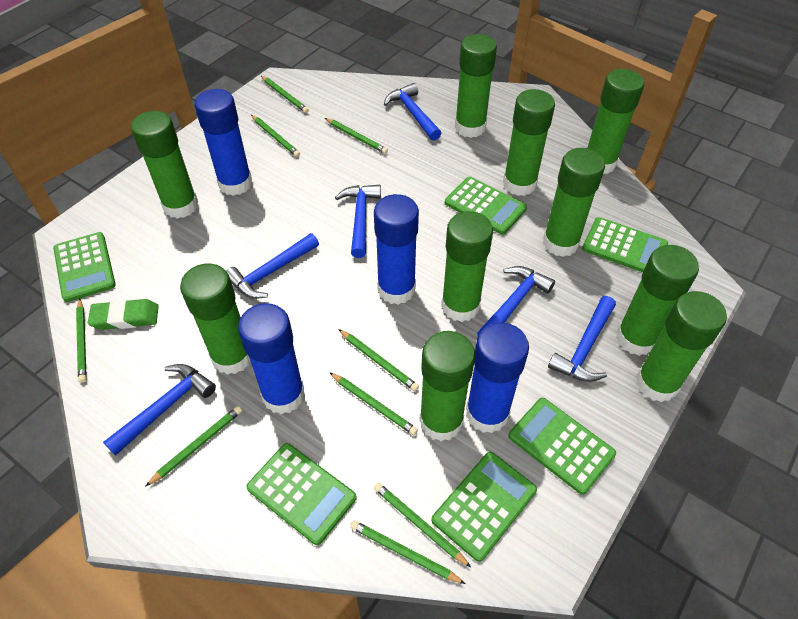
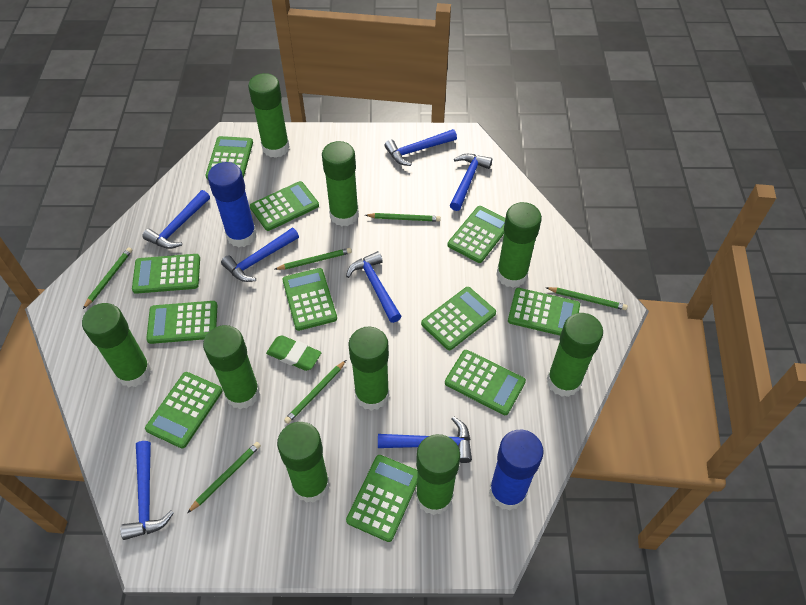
blue glue stick: [195,89,252,196] [238,303,305,414] [374,194,419,305] [466,323,529,433] = 4 -> [208,162,257,248] [489,430,544,511] = 2
blue hammer: [103,364,216,456] [226,233,319,299] [335,185,381,258] [384,83,441,141] [477,266,555,336] [548,296,616,382] = 6 -> [120,441,174,540] [142,190,210,249] [221,228,299,282] [346,251,402,323] [378,416,472,463] [384,129,457,166] [450,154,492,211] = 7
green calculator: [53,232,116,302] [246,443,357,545] [432,452,537,562] [445,177,527,234] [508,398,616,495] [582,217,668,272] = 6 -> [132,254,200,294] [145,372,223,448] [146,301,217,344] [205,136,253,179] [250,181,319,231] [282,268,337,331] [346,455,418,542] [421,287,496,350] [445,350,526,415] [448,206,505,263] [508,288,580,336] = 11
green glue stick: [131,111,198,219] [180,264,250,375] [419,331,475,441] [441,211,493,322] [455,34,497,138] [503,89,555,196] [543,148,605,257] [588,69,644,174] [616,245,699,356] [636,291,727,402] = 10 -> [82,303,152,387] [203,325,260,409] [248,73,290,158] [277,422,330,503] [322,141,359,226] [348,326,389,411] [416,434,460,515] [496,202,542,288] [547,313,603,397] = 9
green pencil: [76,299,87,383] [145,406,242,487] [251,115,300,157] [261,76,309,113] [325,118,388,154] [329,372,418,435] [338,329,419,391] [350,520,466,584] [374,482,471,567] = 9 -> [83,247,132,309] [187,442,261,513] [274,248,352,270] [284,360,346,424] [365,213,441,222] [545,287,628,310] = 6

